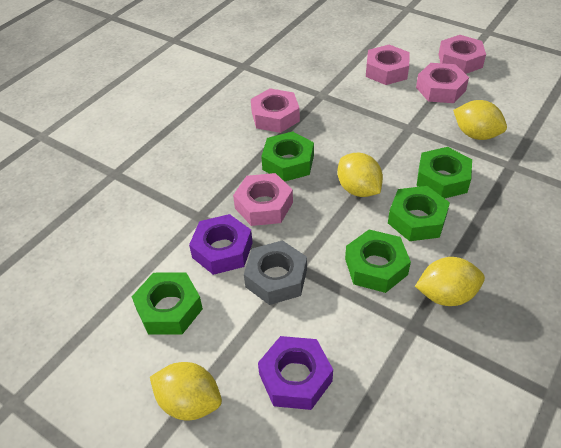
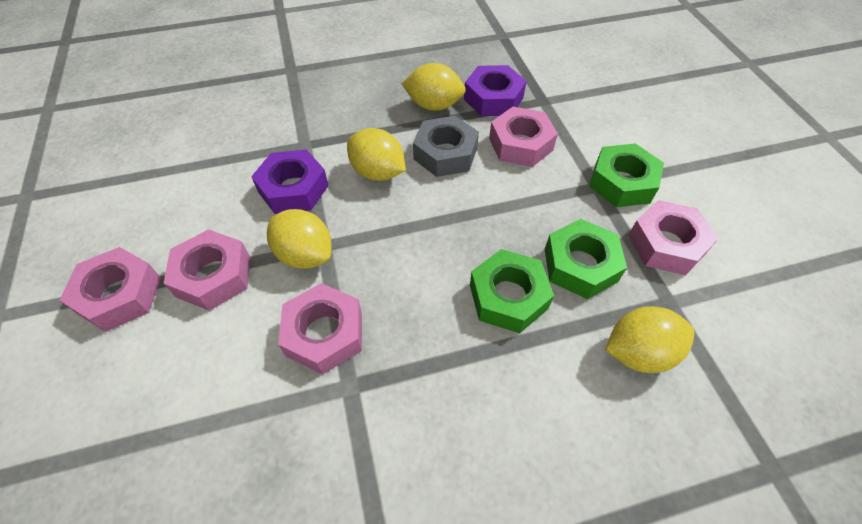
green nut: [132,272,203,334] [261,131,314,182] [345,230,411,293] [388,186,450,241] [417,147,472,199] = 5 -> [470,249,554,333] [545,219,627,299] [589,143,664,207] = 3

